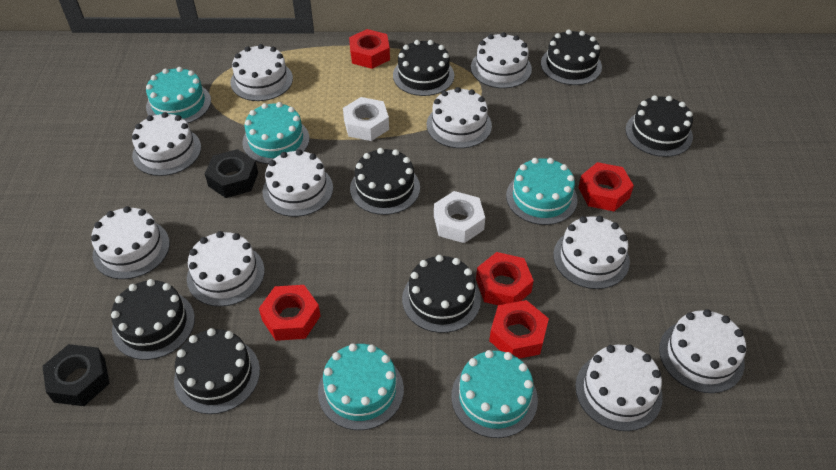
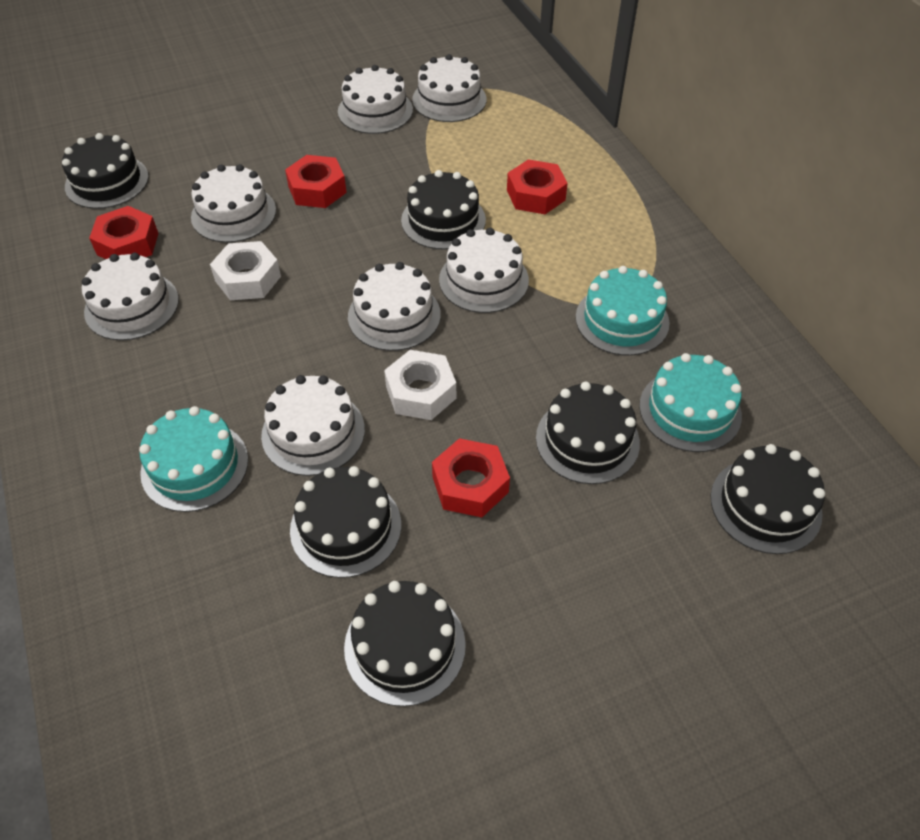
black cake: [111,279,195,360] [174,328,260,414] [350,148,420,215] [393,40,454,96] [402,255,481,333] [541,29,602,85] [626,95,693,157] = 7 -> [62,133,149,209] [290,466,401,578] [344,581,466,706] [401,170,486,249] [536,381,640,484] [710,444,825,554] = 6
black nut: [42,344,110,406] [205,149,258,198] = 2 -> none = 0
red nut: [259,285,320,341] [349,29,390,69] [476,252,534,305] [489,300,549,359] [578,162,634,211] = 5 -> [89,206,158,259] [285,155,347,208] [432,438,510,517] [507,159,568,214] = 4
turquoise cake: [146,67,211,123] [242,102,309,164] [318,343,404,430] [451,350,538,438] [506,158,578,225] = 5 -> [139,406,248,512] [576,266,670,356] [639,353,742,452] = 3
white cake: [91,206,170,279] [132,112,201,176] [187,231,265,307] [230,44,293,101] [263,149,333,217] [427,87,492,148] [471,32,532,88] [553,216,630,289] [575,345,663,431] [659,309,746,393] = 10 -> [82,253,179,341] [191,164,276,243] [261,375,365,476] [338,65,413,134] [348,262,441,351] [412,54,486,122] [439,228,529,313] = 7

